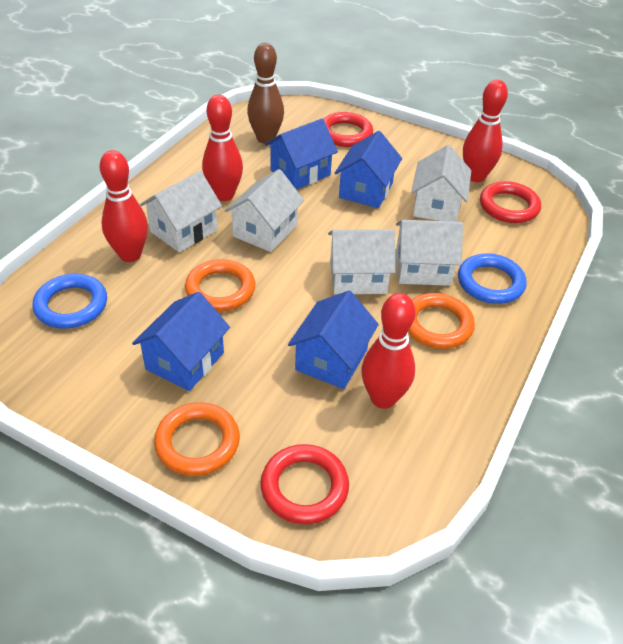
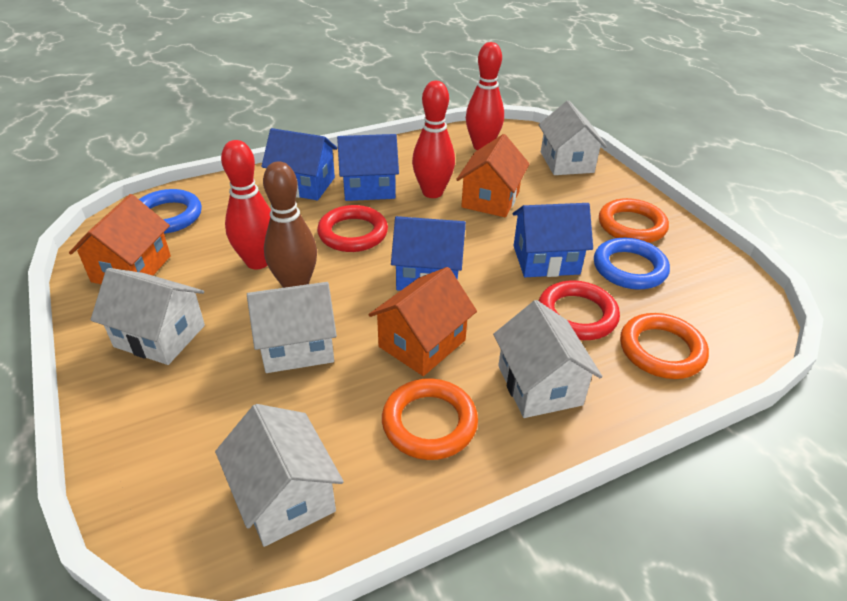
orange house: none = 0 -> [69,194,171,284] [368,267,477,376] [456,134,530,217] = 3
red bowling pin: [100,150,148,262] [202,95,243,201] [362,293,416,409] [463,80,508,182] = 4 -> [221,140,271,269] [412,81,455,198] [466,42,504,150] = 3
red ring: [261,444,349,524] [324,112,373,147] [480,181,541,223] = 3 -> [317,205,388,252] [539,280,620,340] = 2

